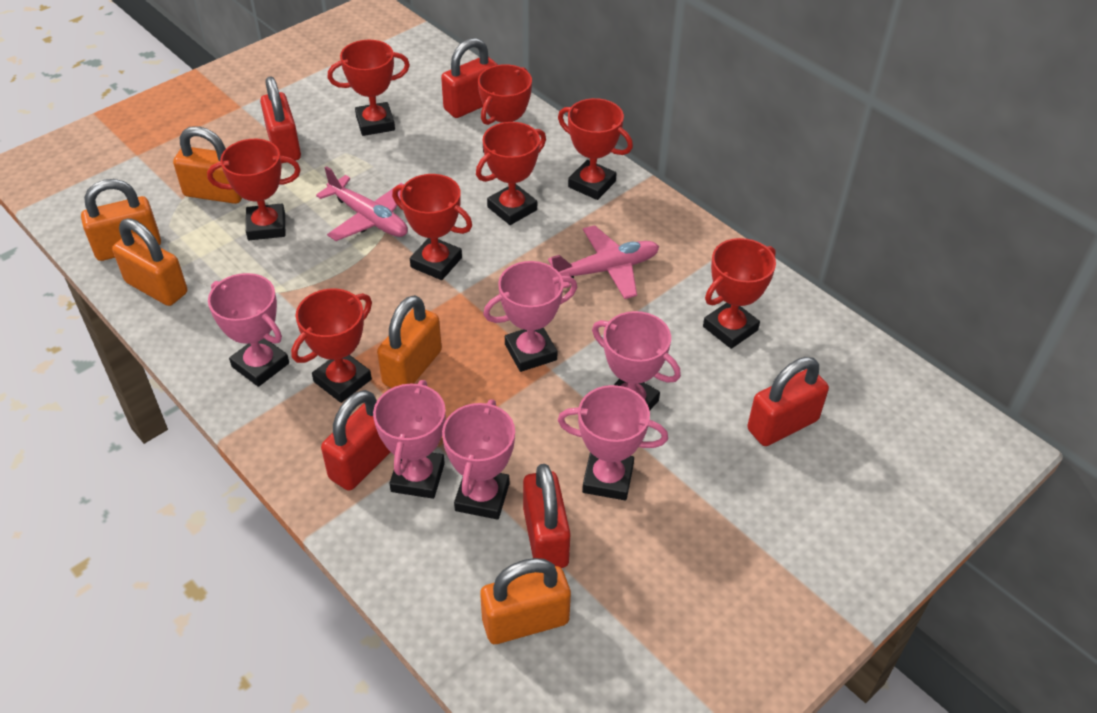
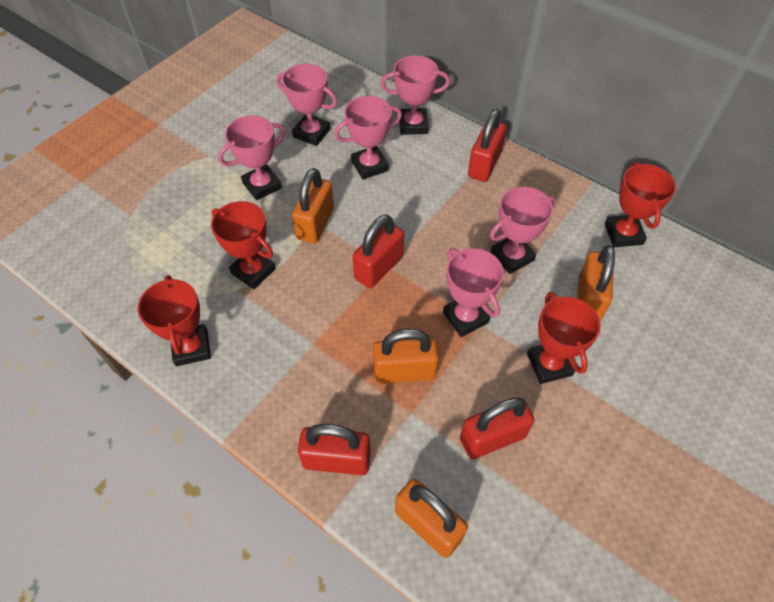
orange padlock: [81,179,161,261] [112,218,187,306] [173,126,242,204] [377,295,442,388] [480,558,571,644] = 5 -> [292,168,334,244] [373,329,439,384] [395,479,468,558] [577,245,615,321] = 4
pink plane: [316,166,408,241] [548,225,659,299] = 2 -> none = 0
red padlock: [260,76,301,163] [321,390,390,491] [441,38,498,118] [523,464,571,568] [747,357,829,446] = 5 -> [298,424,371,475] [352,215,404,288] [460,397,534,459] [468,109,507,182] = 4
red trophy: [207,139,301,240] [291,288,372,403] [328,40,410,136] [392,174,472,280] [476,122,546,225] [478,64,532,153] [558,98,633,200] [703,238,776,349] = 8 -> [137,275,211,366] [211,201,276,289] [527,292,601,384] [605,162,676,247] = 4

